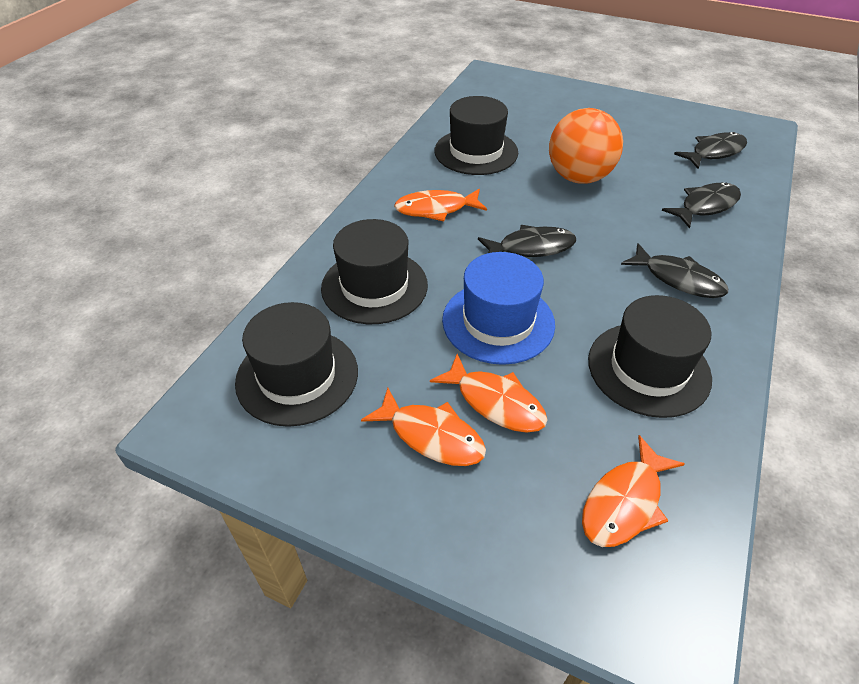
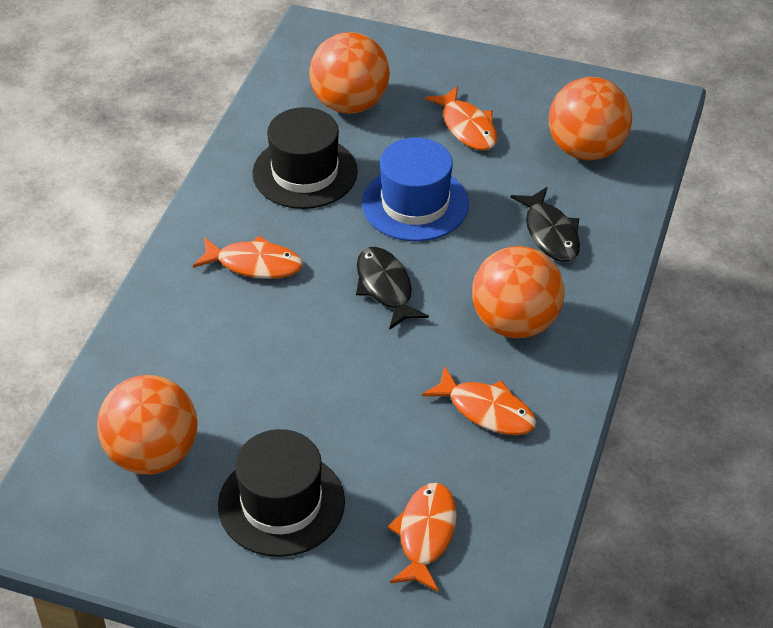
black fish: [478,225,576,257] [621,243,728,298] [662,182,741,229] [674,132,747,169] = 4 -> [356,247,429,330] [510,187,580,262] = 2
black hat: [235,302,358,427] [321,219,428,324] [435,96,518,175] [588,295,712,418] = 4 -> [218,429,345,557] [252,107,358,209] = 2
orange ball: [549,108,623,183] = 1 -> [97,375,198,475] [309,32,390,114] [472,246,565,338] [549,77,632,160] = 4

